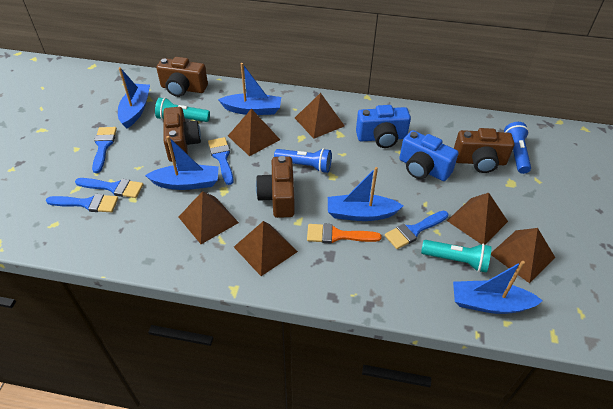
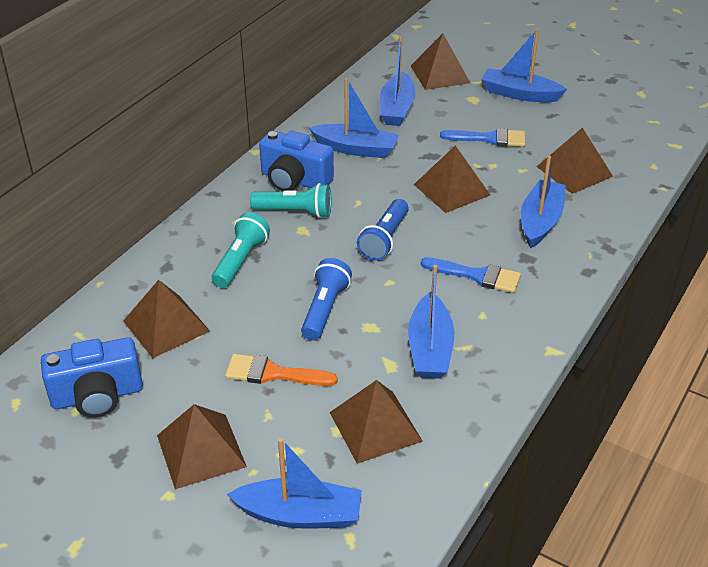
blue boat: [118,67,150,128] [145,136,219,190] [218,63,281,115] [328,167,404,221] [453,261,543,314] = 5 -> [227,438,362,529] [309,78,399,158] [380,36,416,126] [408,265,454,378] [481,29,567,102] [521,156,566,248] = 6
blue brush: [46,194,118,212] [75,178,144,198] [92,127,117,173] [208,137,233,185] [385,211,448,249] = 5 -> [421,257,521,293] [440,128,525,147] = 2
brown camera: [156,57,208,97] [164,107,201,162] [256,156,295,218] [454,128,515,173] = 4 -> none = 0

